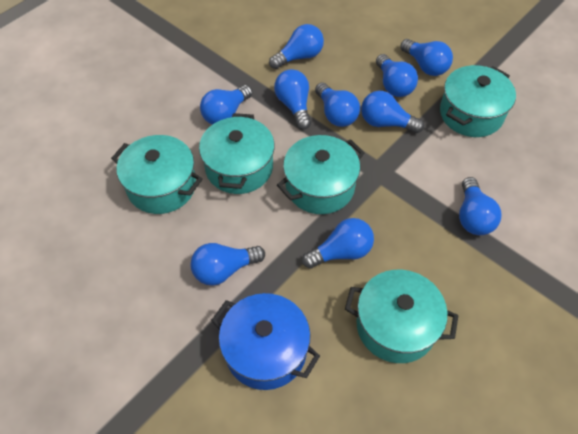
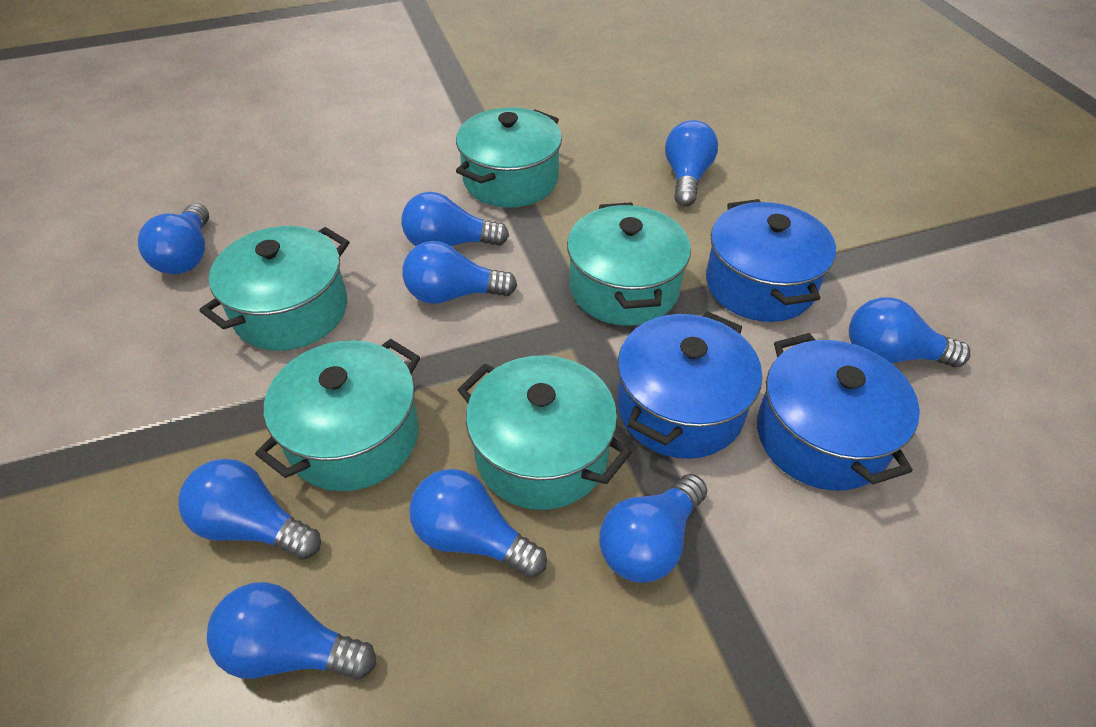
blue light bulb: [190,243,265,286] [200,85,252,125] [269,24,324,69] [274,69,311,129] [302,218,374,269] [315,82,360,127] [361,91,424,133] [376,54,418,97] [400,39,453,76] [459,177,502,235] = 10 -> [138,203,209,274] [178,459,321,560] [207,582,376,680] [402,192,509,246] [402,241,517,304] [409,469,547,578] [599,474,707,582] [665,120,718,206] [849,297,970,367] = 9
blue pot: [211,293,320,390] = 1 -> [617,311,762,459] [706,199,836,322] [757,333,920,491] = 3

